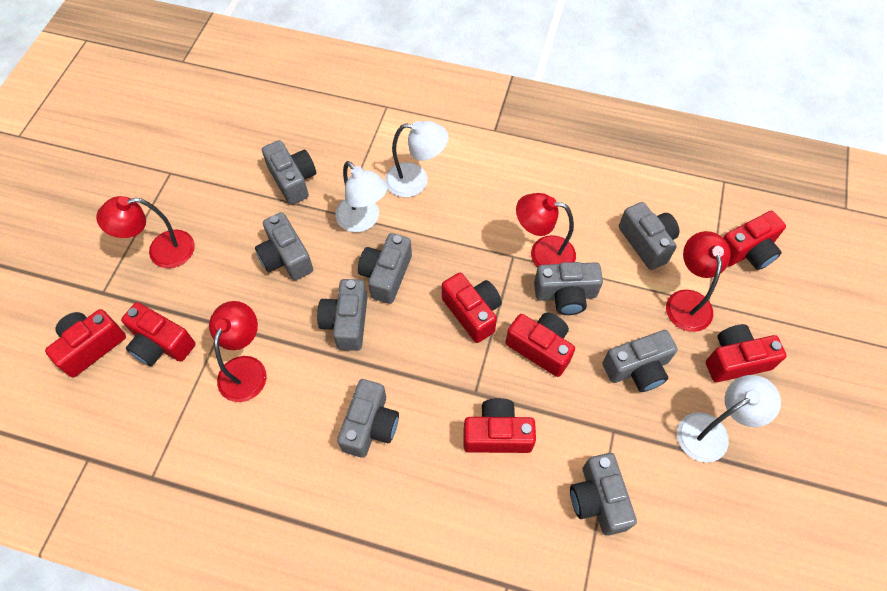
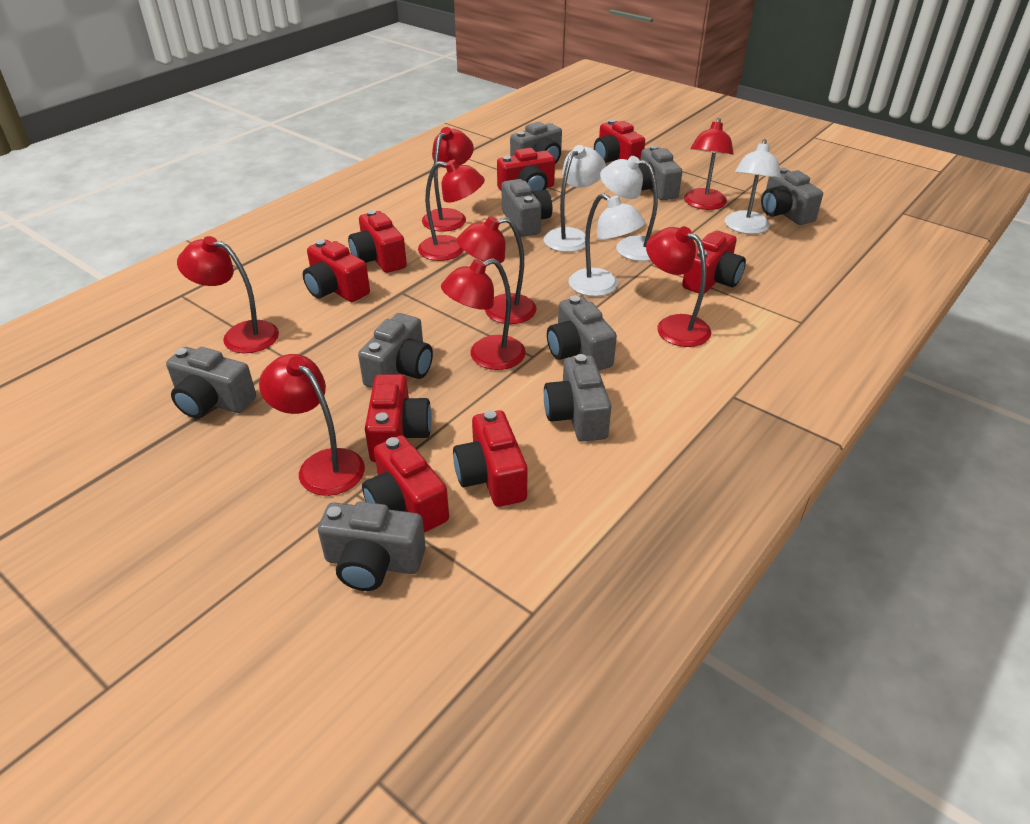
red camera: [45,309,126,377] [121,302,196,366] [442,273,502,343] [463,398,536,453] [506,313,575,377] [706,324,787,382] [723,211,786,270] = 7 -> [303,239,370,302] [348,210,407,273] [362,435,449,533] [365,374,432,462] [453,410,528,507] [497,148,555,192] [594,119,645,163] [682,231,746,294] = 8
red lamp: [96,196,195,268] [209,301,267,402] [516,193,576,267] [666,231,731,332] = 4 -> [177,236,279,353] [259,354,365,496] [418,159,485,261] [422,127,474,232] [441,258,526,370] [457,216,537,324] [646,226,711,347] [684,118,734,210] = 8
white lamp: [335,161,388,232] [385,121,448,197] [677,375,781,462] = 3 -> [544,145,606,252] [569,193,646,296] [600,156,658,261] [725,139,781,234] = 4

